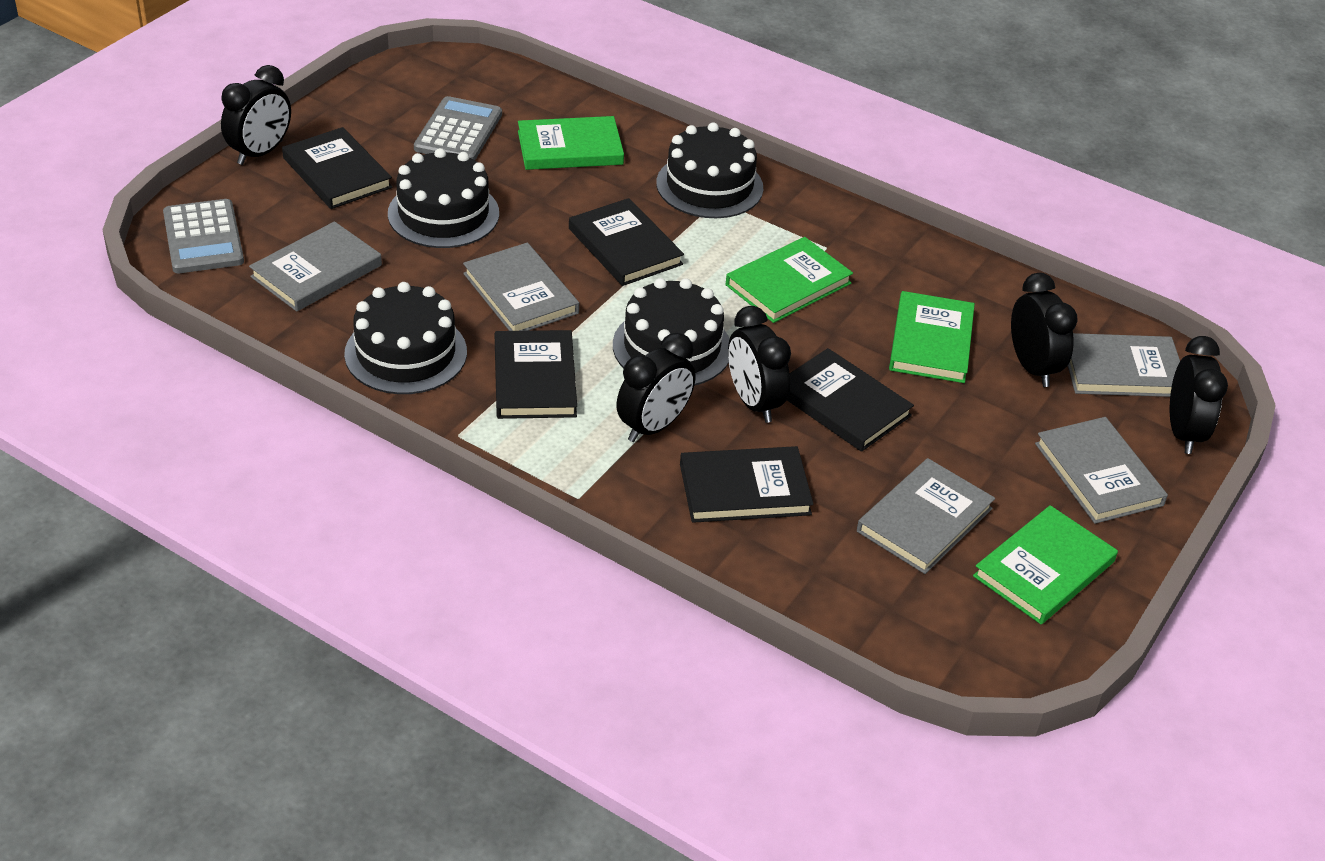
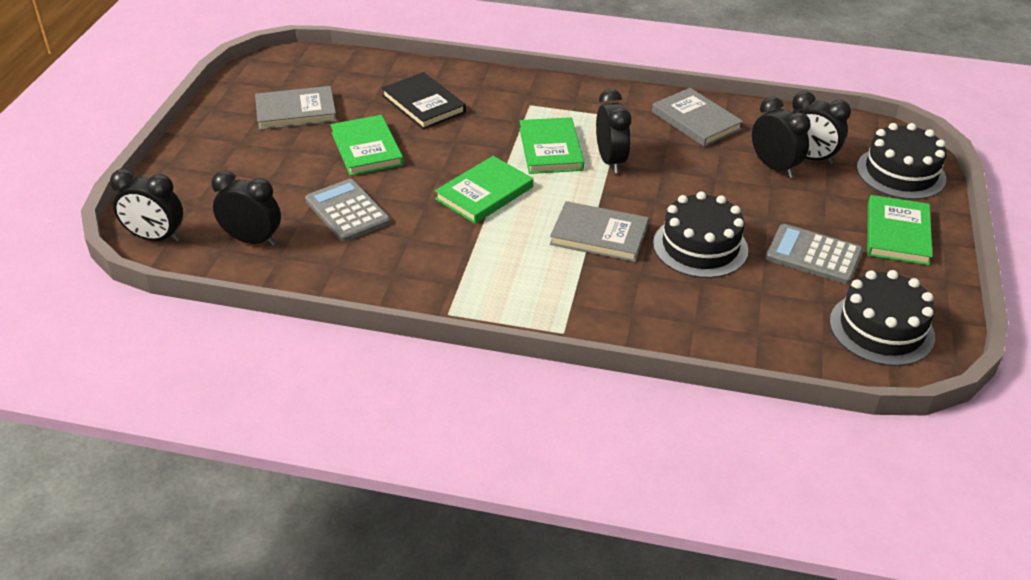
black book: [282,127,392,209] [495,330,577,419] [569,198,684,286] [680,446,814,523] [787,348,914,452] = 5 -> [382,72,466,130] = 1
black cake: [344,282,467,394] [388,148,499,248] [613,278,729,386] [656,122,763,218] = 4 -> [653,191,748,278] [830,270,935,366] [857,123,946,200] = 3
grey book: [249,221,382,311] [463,243,579,331] [857,458,995,574] [1035,417,1168,524] [1068,333,1180,397] = 5 -> [255,86,337,130] [550,201,649,262] [652,88,743,147] = 3

